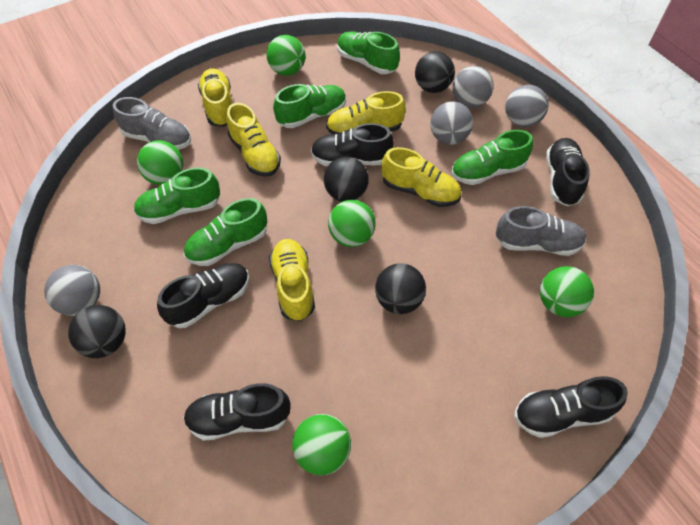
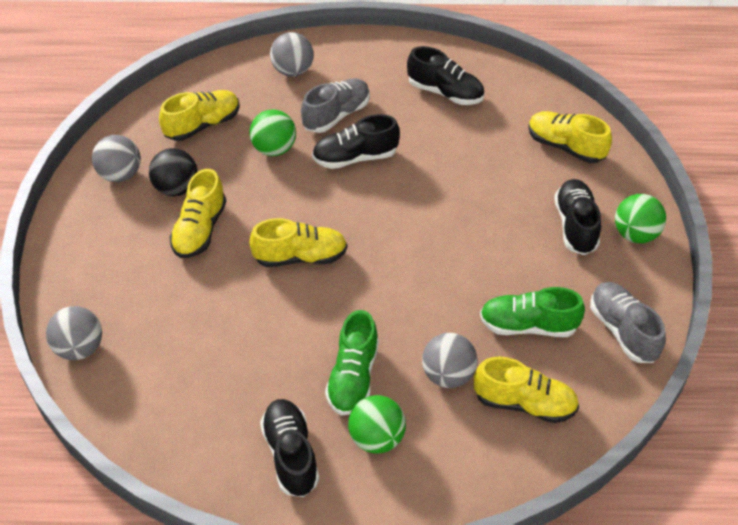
black ball: [68,305,126,358] [324,157,369,202] [375,263,426,314] [415,51,455,93] = 4 -> [149,148,198,196] = 1
black shoe: [157,263,249,328] [183,383,291,441] [311,123,394,166] [514,376,628,438] [546,138,590,207] = 5 -> [260,399,319,497] [312,114,400,169] [407,46,484,105] [554,179,601,255] = 4
green ball: [137,140,183,185] [266,35,306,76] [292,414,351,475] [328,200,376,247] [540,266,594,317] = 5 -> [250,109,296,156] [348,395,406,454] [615,194,666,243] = 3
green shoe: [134,168,220,224] [184,198,267,266] [273,84,346,128] [338,31,400,74] [451,130,533,185] = 5 -> [325,310,379,416] [480,287,585,337] = 2

